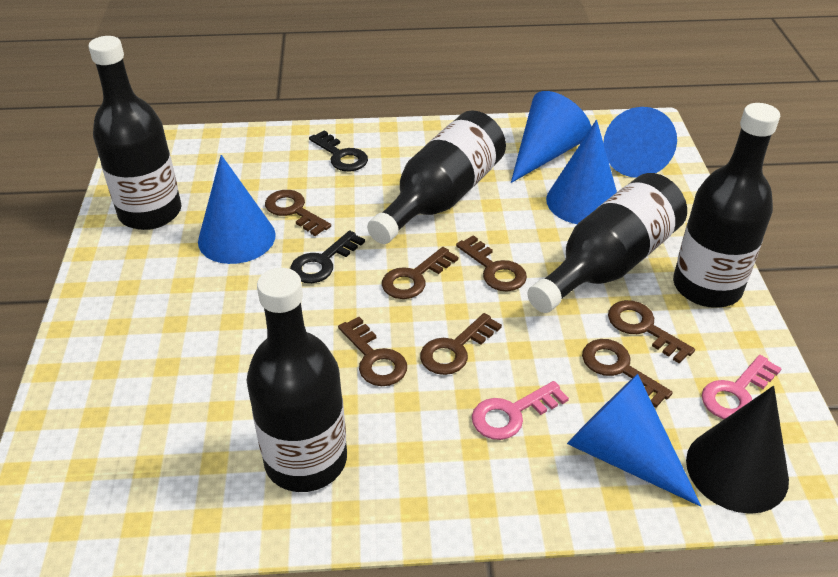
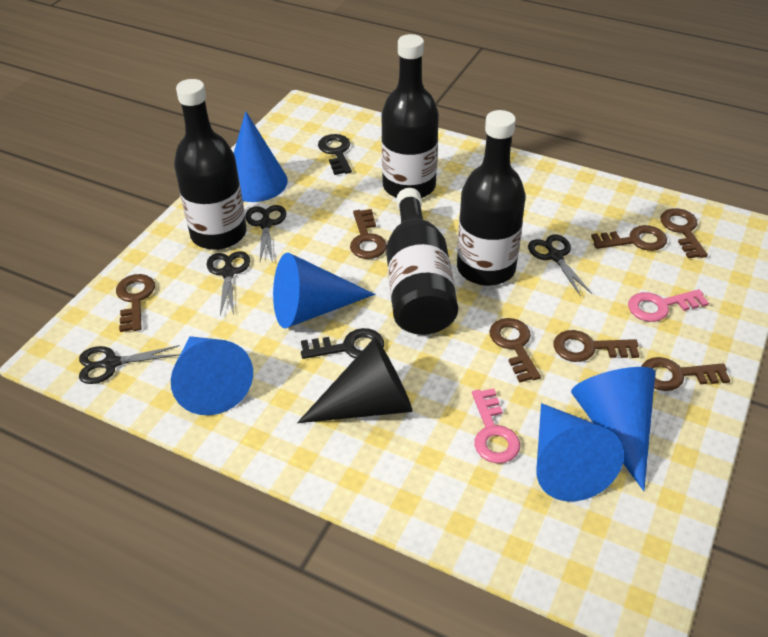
black bottle: [88,36,182,230] [247,268,347,492] [367,110,506,244] [528,173,687,313] [673,103,780,308] = 5 -> [174,79,247,250] [381,34,439,198] [386,188,458,335] [457,110,526,286] = 4
black scissors: none = 0 -> [79,345,180,384] [207,251,250,315] [245,205,286,263] [528,235,592,297] = 4

